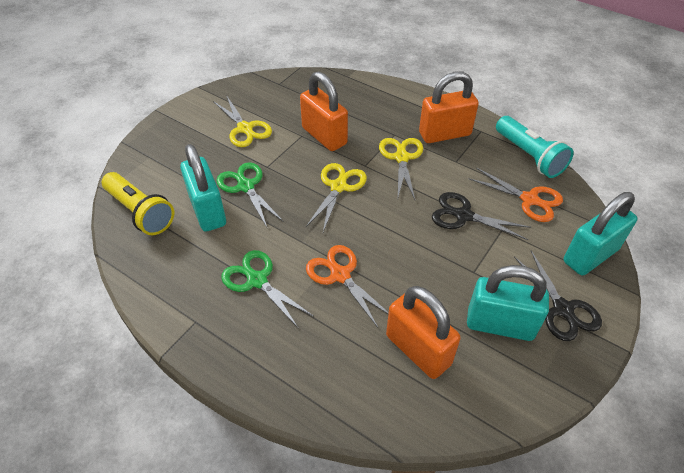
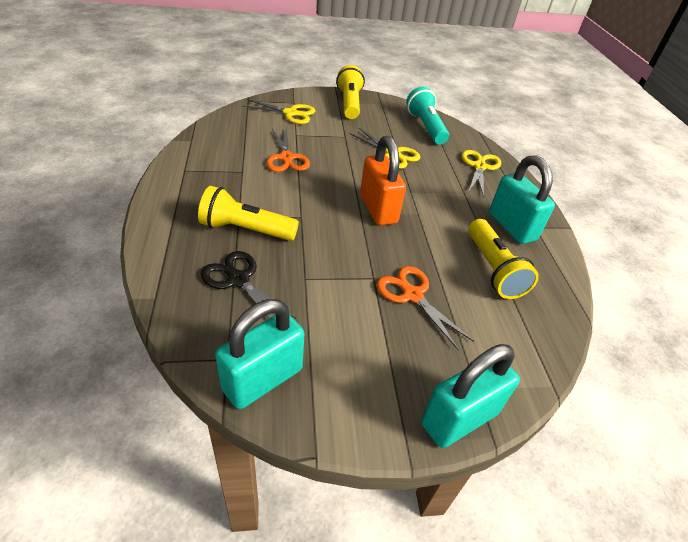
black scissors: [432,192,531,240] [514,250,602,341] = 2 -> [200,251,296,319] = 1
green scissors: [217,162,284,227] [221,250,313,329] = 2 -> none = 0
orange padlock: [300,72,348,151] [386,286,460,379] [419,71,479,143] = 3 -> [360,136,406,226] = 1
yellow flashlight: [102,172,174,235] = 1 -> [198,186,299,241] [336,65,365,119] [468,219,539,299] = 3

